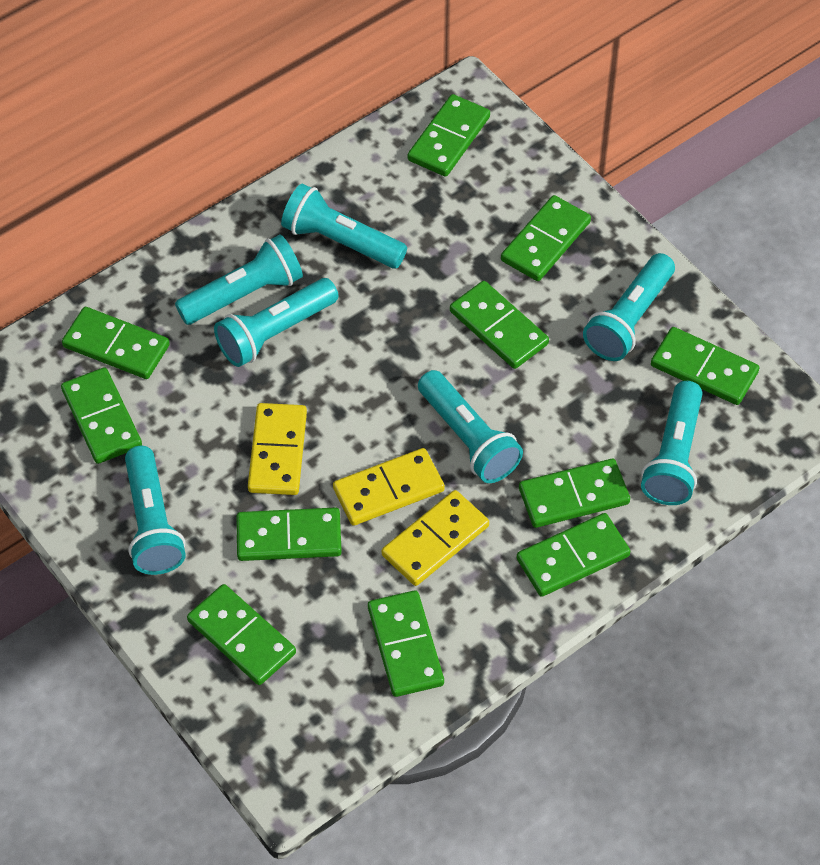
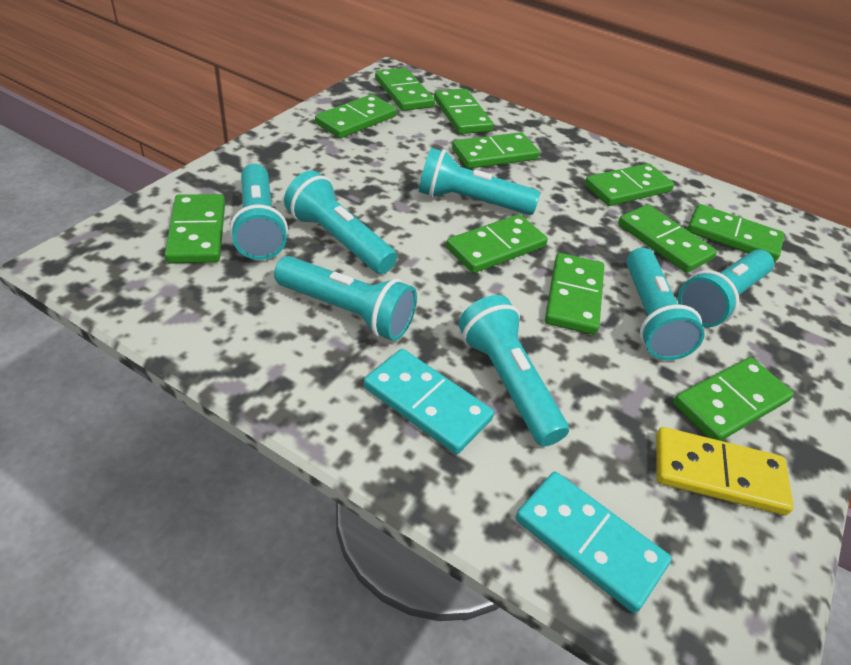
turquoise domino: none = 0 -> [364,349,494,454] [516,472,672,613] = 2
yellow domino: [248,403,307,495] [333,448,445,526] [382,490,489,586] = 3 -> [656,427,794,515] = 1

